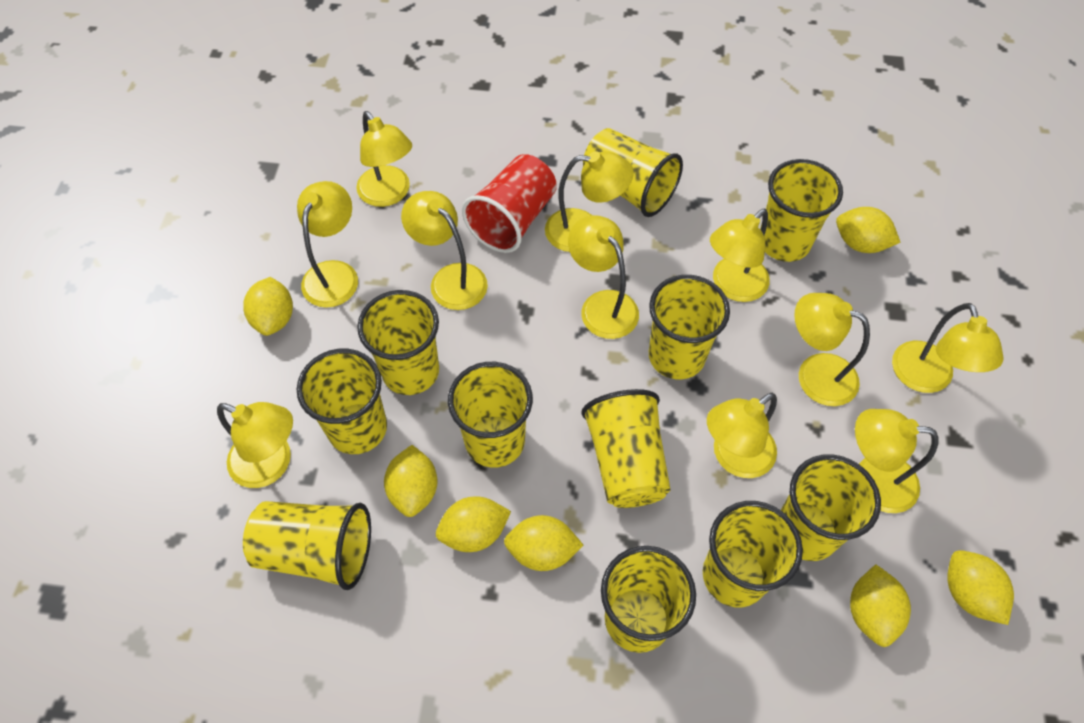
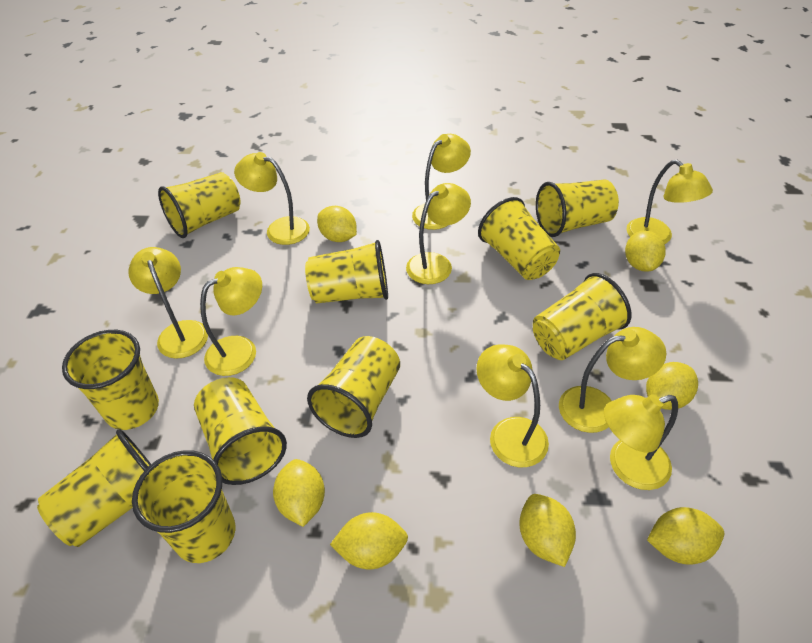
red cup: [462,154,557,253] = 1 -> none = 0
yellow cup: [243,501,371,590] [297,349,387,454] [357,290,439,395] [448,362,533,468] [581,389,671,508] [583,128,683,217] [601,546,696,653] [649,275,730,379] [703,501,803,607] [760,159,843,262] [781,454,881,561] = 11 -> [37,429,151,547] [62,330,159,430] [132,450,235,563] [158,172,240,238] [194,377,287,485] [305,240,388,303] [307,336,400,438] [478,197,560,280] [533,273,631,360] [536,179,619,237] = 10
yellow lamp: [217,402,293,488] [297,181,358,308] [356,111,412,207] [401,191,488,310] [545,151,634,252] [568,215,639,339] [707,393,777,478] [710,208,770,302] [794,293,870,406] [855,409,939,513] [892,303,1004,393] = 11 -> [128,247,208,359] [200,267,262,376] [234,152,310,245] [406,183,471,284] [412,134,471,230] [476,344,549,467] [559,327,666,433] [604,394,678,490] [626,160,713,244] = 9

